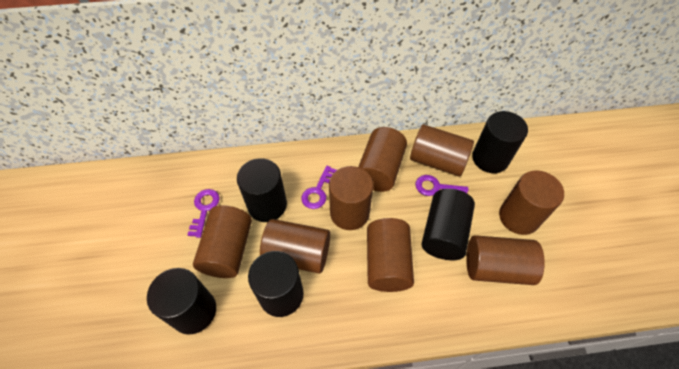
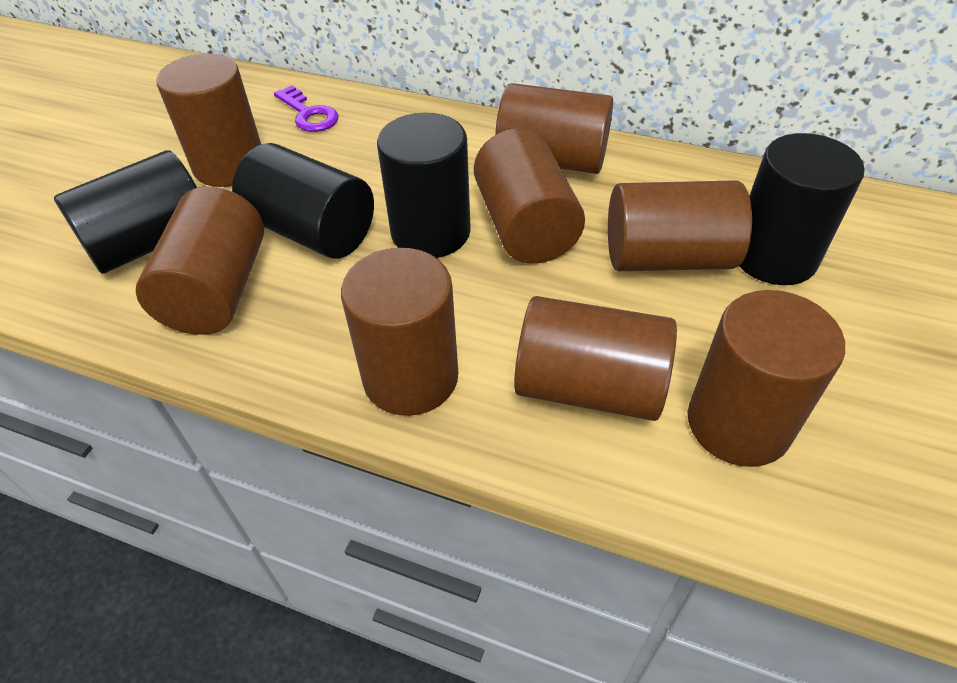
black cylinder: [147,268,216,335] [237,158,287,222] [248,251,303,317] [421,189,475,260] [472,111,528,173] = 5 -> [54,150,197,274] [232,143,374,259] [377,113,471,258] [739,133,865,285] = 4
purple key: [188,189,220,238] [301,166,337,209] [415,175,468,196] = 3 -> [274,85,339,132] = 1

